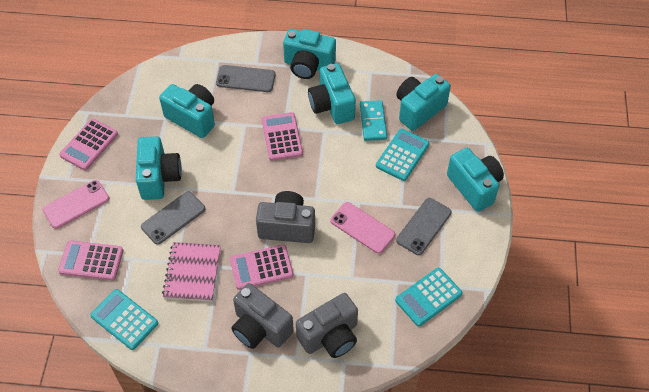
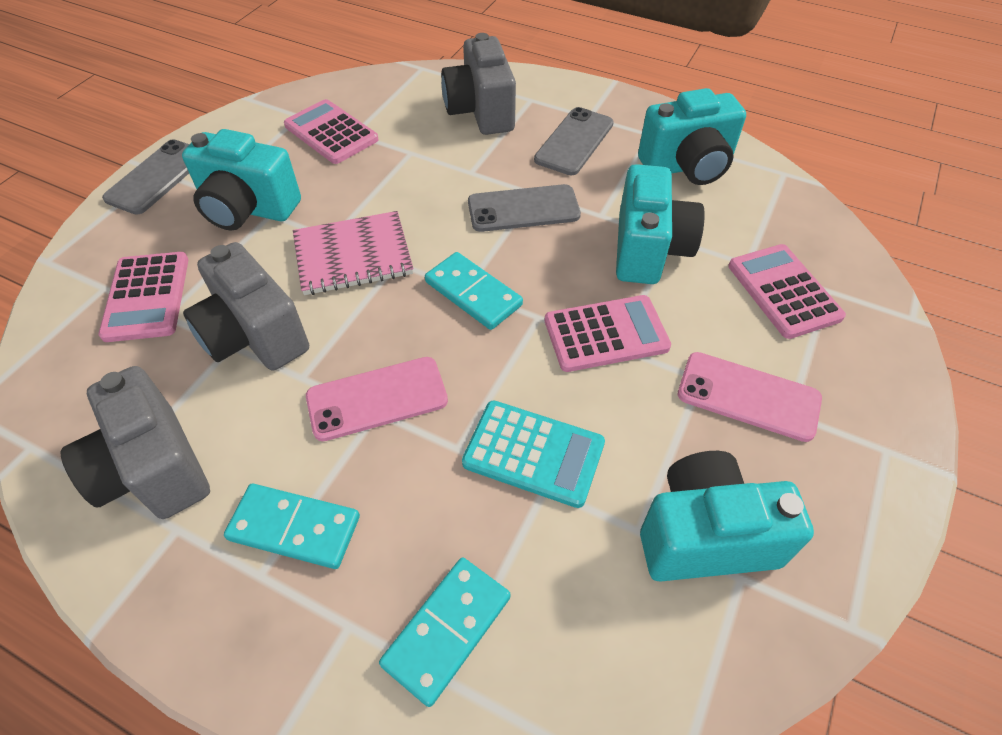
turquoise calculator: [90,289,158,350] [376,129,430,181] [395,268,462,326] = 3 -> [462,401,605,508] = 1
turquoise camera: [136,136,182,200] [159,84,215,138] [283,29,336,79] [308,63,356,124] [396,74,451,131] [447,148,504,212] = 6 -> [182,129,301,231] [616,164,705,284] [638,88,746,185] [640,451,814,582] = 4
turquoise domino: [360,100,387,141] = 1 -> [224,483,360,569] [379,557,510,707] [425,252,523,330] = 3

